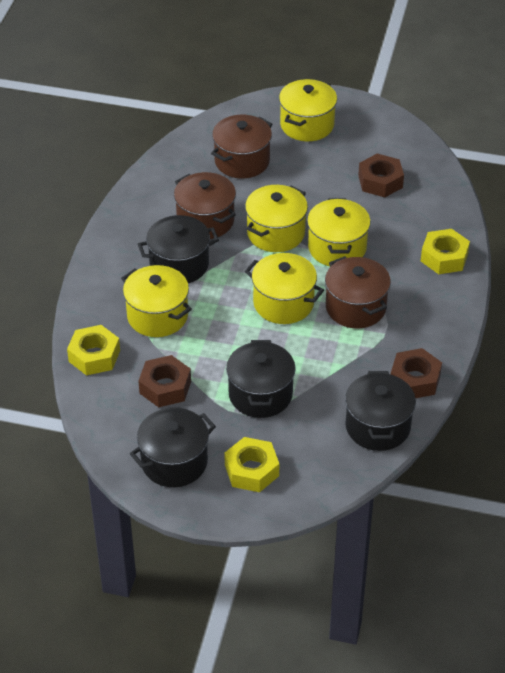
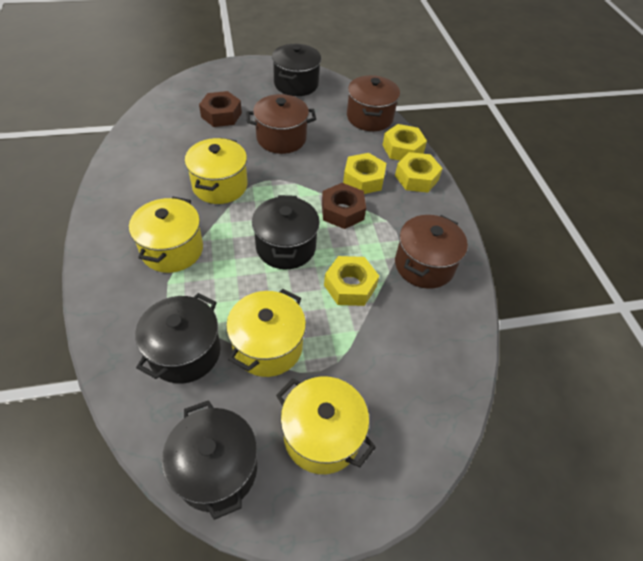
brown nut: [138,355,191,407] [358,153,404,197] [391,348,442,398] = 3 -> [199,91,242,127] [322,183,366,229] = 2
yellow nut: [67,325,120,376] [224,437,279,492] [421,229,470,274] = 3 -> [324,256,379,306] [343,153,386,194] [383,124,427,161] [395,152,443,193] = 4
yellow pot: [121,265,192,337] [245,185,308,252] [245,253,324,324] [279,79,337,141] [307,198,371,266] = 5 -> [129,197,203,273] [185,138,247,204] [226,289,306,377] [276,376,376,474] = 4

